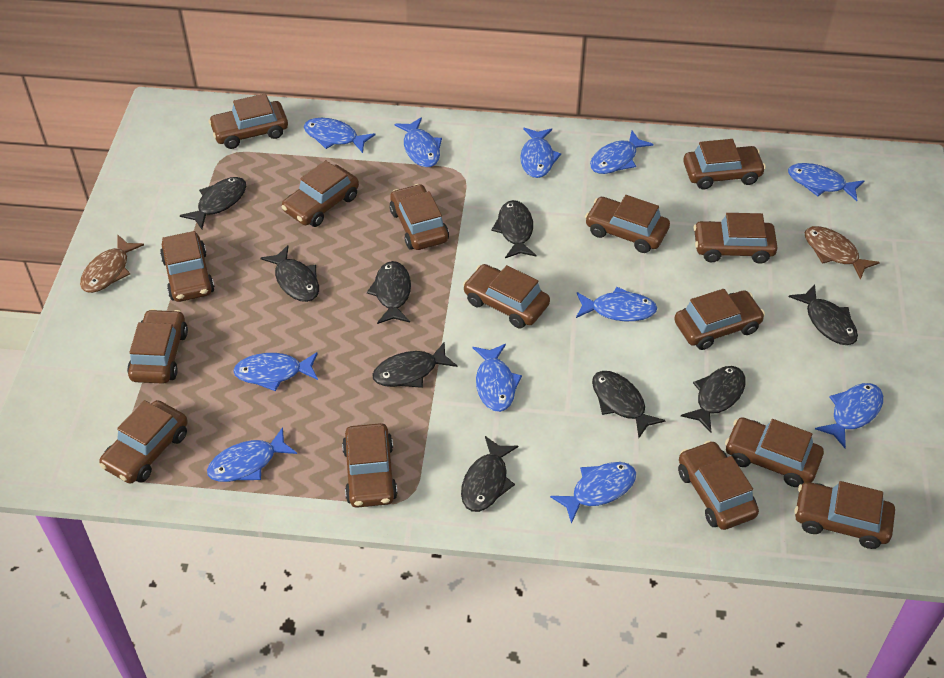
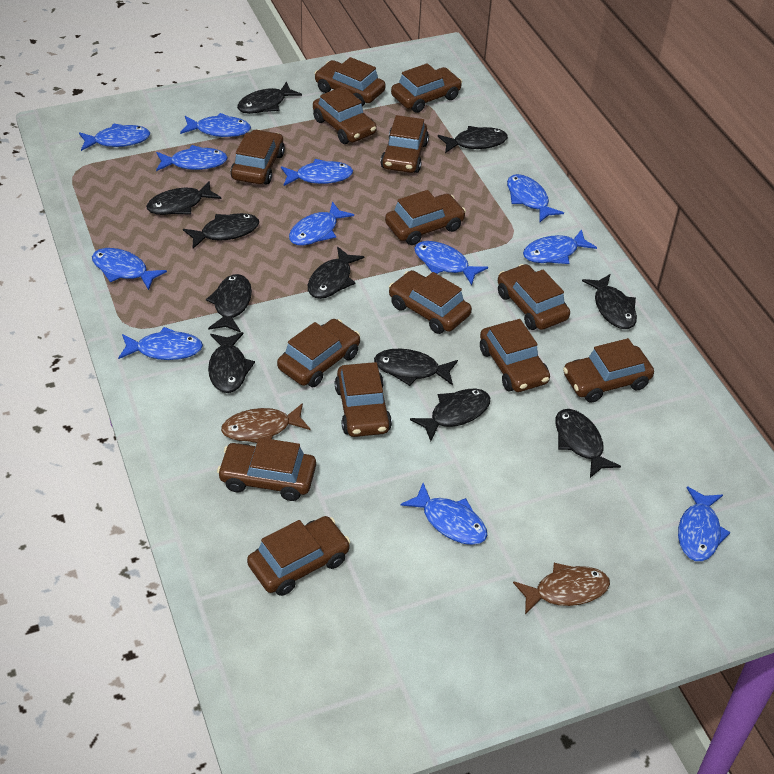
black fish: [180,177,246,229] [261,245,319,302] [367,261,411,324] [372,342,457,388] [461,436,518,512] [491,200,536,258] [592,371,666,438] [681,366,746,433] [789,284,858,345] = 9 -> [146,181,221,215] [183,213,259,249] [206,274,252,333] [208,332,255,393] [237,81,302,114] [308,247,364,299] [374,349,458,386] [410,388,490,441] [438,126,508,153] [555,409,621,478] [582,274,637,329] = 11
blue fish: [207,427,297,482] [233,352,318,391] [304,118,375,153] [395,117,442,167] [473,344,522,412] [520,128,561,178] [550,462,636,524] [576,287,657,321] [590,131,653,174] [788,163,864,201] [815,383,883,448] = 11 -> [79,123,150,151] [92,248,167,290] [118,327,203,360] [156,145,228,171] [180,113,251,137] [281,159,353,186] [289,201,354,245] [400,483,487,545] [414,241,488,285] [507,174,564,223] [523,229,597,264] [678,486,731,561] = 12
brown car: [99,400,188,484] [127,309,188,384] [160,231,215,302] [209,94,288,149] [282,160,359,227] [342,423,398,508] [390,184,449,250] [463,264,550,328] [585,195,670,253] [674,289,765,350] [678,441,759,530] [683,139,766,189] [693,213,778,264] [725,417,824,487] [794,481,895,549] = 15 -> [217,438,316,501] [231,129,285,184] [247,516,350,596] [277,319,360,387] [313,86,377,144] [314,57,386,106] [335,362,392,437] [380,115,429,173] [385,190,466,245] [389,270,472,334] [391,63,462,113] [480,319,550,392] [498,264,570,330] [563,338,654,403] = 14

